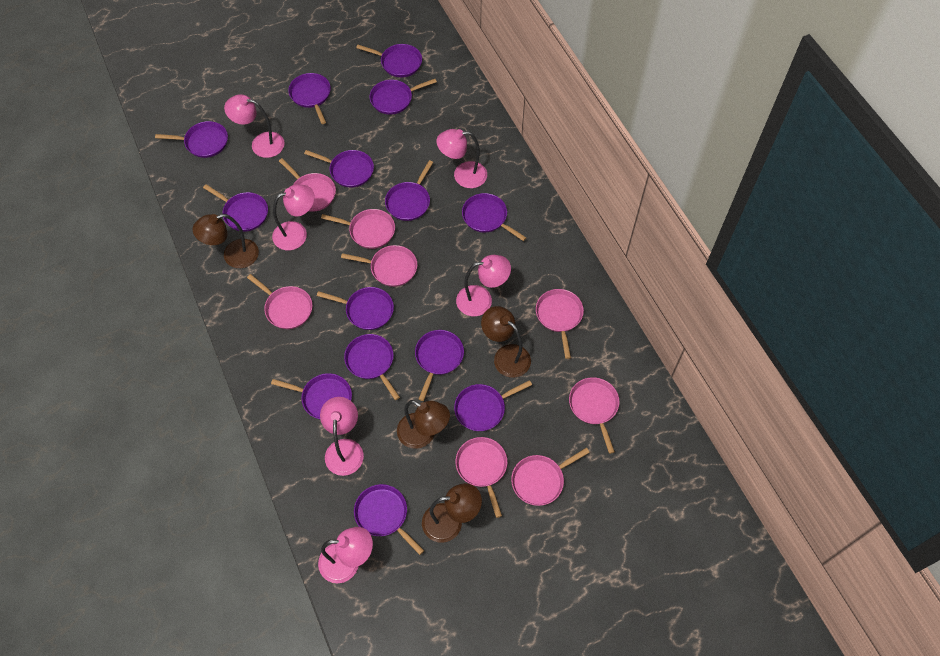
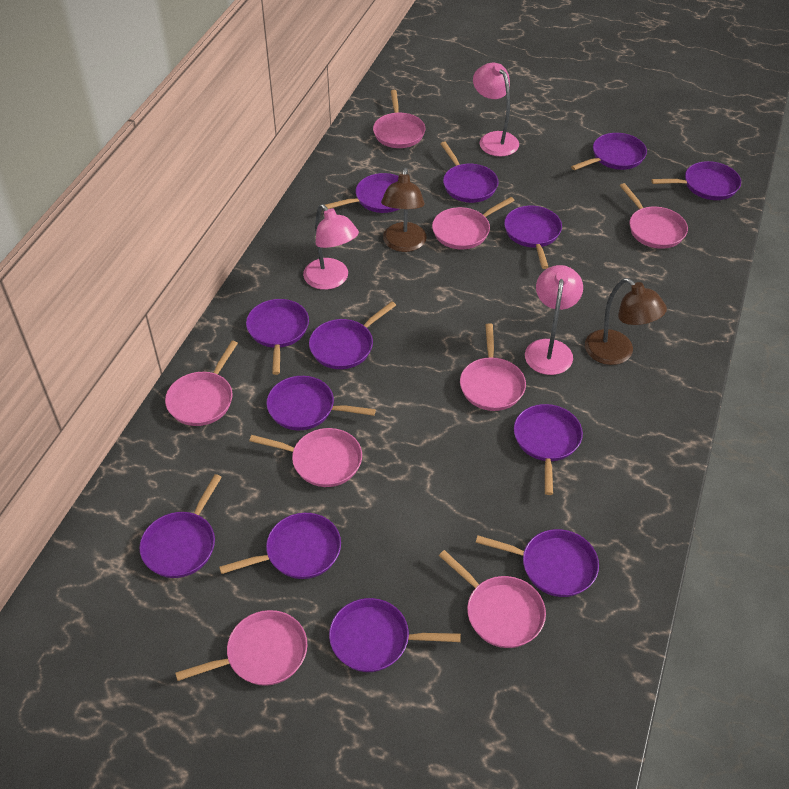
brown lamp: [192,214,259,268] [397,400,450,449] [422,483,482,543] [481,306,531,378] = 4 -> [381,168,427,252] [585,278,667,365] = 2
pink lamp: [224,94,285,158] [272,184,314,250] [318,527,373,583] [320,397,364,476] [436,129,487,188] [456,255,511,316] = 6 -> [303,204,359,290] [473,63,519,156] [525,265,583,375] = 3
purple pan: [155,121,228,158] [203,184,268,232] [271,373,352,419] [288,73,331,124] [304,150,374,187] [317,287,394,330] [344,334,400,400] [354,484,424,555] [356,44,422,77] [369,79,437,115] [385,160,433,221] [415,330,464,401] [454,380,532,431] [462,193,526,241] = 14 -> [139,474,222,578] [219,513,341,579] [246,299,309,375] [267,376,376,430] [309,301,396,369] [325,173,399,213] [329,598,461,672] [440,141,498,203] [476,529,599,597] [504,206,562,269] [514,404,583,495] [571,133,647,170] [651,161,741,200] = 13

